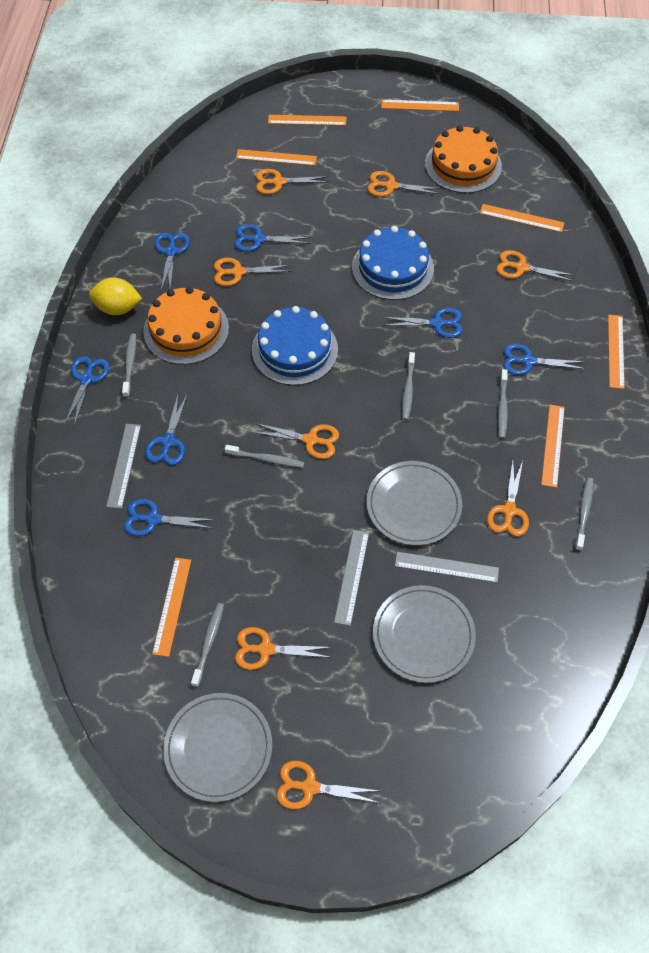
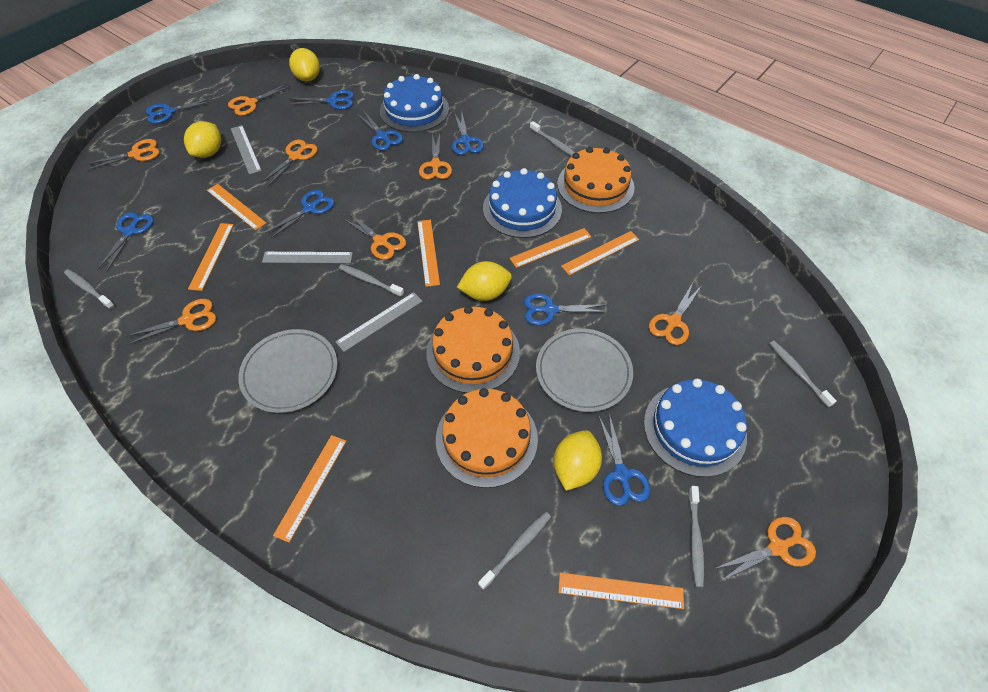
blue cake: [252,306,338,385] [352,226,434,300] = 2 -> [380,74,449,132] [483,168,562,238] [644,379,747,477] = 3
blue scissors: [65,356,109,427] [124,499,215,536] [145,393,188,465] [154,233,190,291] [234,224,311,252] [382,308,463,338] [503,344,586,375] = 7 -> [98,212,153,271] [146,97,214,124] [265,190,334,238] [288,90,354,110] [356,110,403,151] [452,112,484,155] [524,293,609,326] [598,413,650,506] = 8
grey plate: [163,693,272,802] [367,461,462,546] [373,585,476,683] = 3 -> [238,329,338,413] [536,328,633,412] = 2
orange cake: [143,287,229,365] [425,125,502,193] = 2 -> [426,306,520,393] [436,388,538,488] [557,147,635,213] = 3
yellow lemon: [89,278,142,315] = 1 -> [184,121,221,158] [289,48,320,82] [457,261,512,301] [554,430,602,491] = 4

